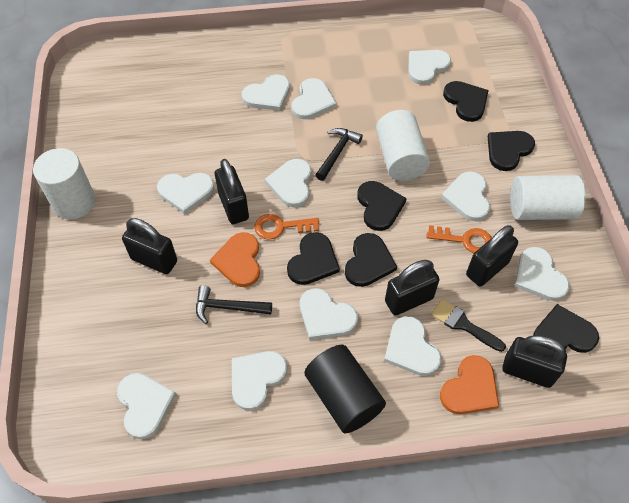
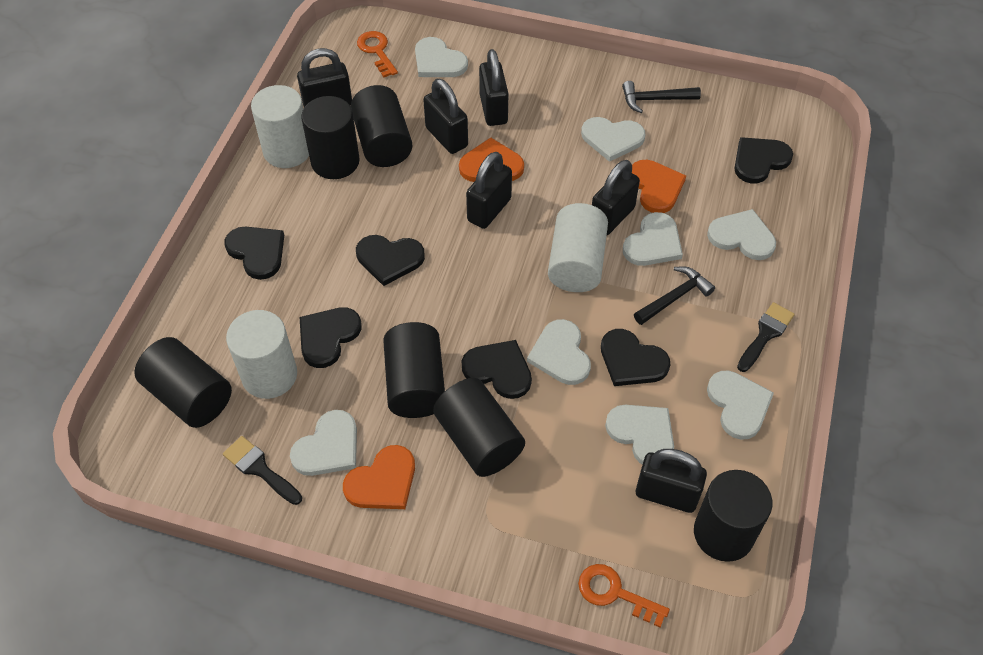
black brush: [431,299,506,352] = 1 -> [223,436,302,505] [737,302,795,372] = 2
black cylinder: [304,345,386,433] = 1 -> [134,337,232,428] [301,96,360,179] [351,85,412,167] [383,322,445,418] [433,378,525,477] [694,470,772,562] = 6
black padlock: [122,218,177,274] [215,159,249,224] [385,260,440,316] [466,225,518,286] [502,335,567,388] = 5 -> [297,48,352,107] [423,79,468,154] [466,152,512,229] [479,49,508,126] [592,160,640,235] [636,449,707,513] = 6
orange heart: [210,232,260,287] [440,355,499,414] = 2 -> [343,445,415,509] [459,138,524,182] [632,160,686,213] = 3
white heart: [117,373,176,439] [157,173,214,214] [232,351,287,411] [242,75,290,111] [265,159,312,207] [291,78,337,119] [300,288,358,340] [384,316,441,376] [408,50,451,85] [441,171,490,221] [514,247,570,301] = 11 -> [290,410,357,476] [415,37,468,77] [527,319,591,385] [581,117,646,162] [605,405,674,465] [623,212,683,266] [707,209,776,260] [707,371,774,440] = 8

